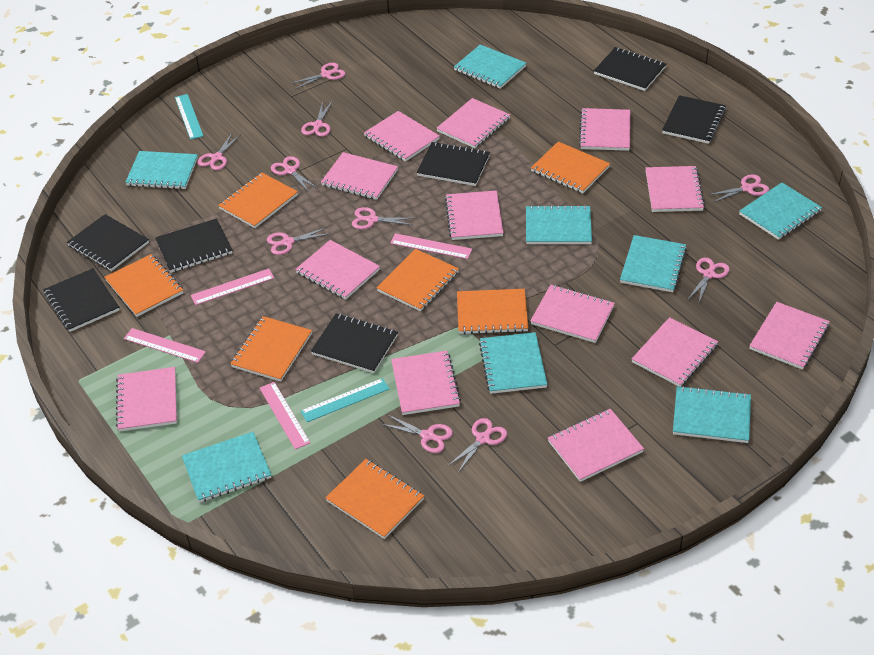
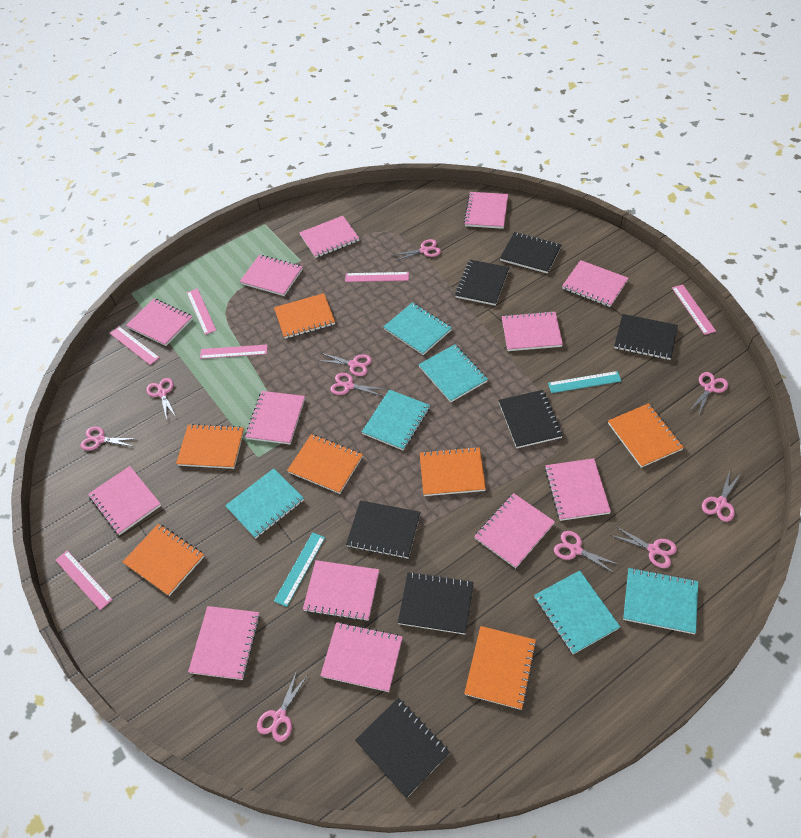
pink ruler: [124,328,206,363] [191,269,274,305] [260,382,311,450] [390,233,472,259] = 4 -> [55,550,113,610] [110,327,160,365] [187,288,216,335] [200,345,268,359] [345,272,409,282] [672,285,716,335] = 6
turquoise notebook: [125,151,198,189] [182,432,271,503] [454,44,526,89] [479,332,547,394] [526,205,592,244] [620,235,687,292] [673,386,751,443] [739,183,822,240] = 8 -> [225,468,304,539] [362,390,430,450] [383,302,452,355] [418,344,488,402] [534,571,620,654] [623,568,698,634] = 6

